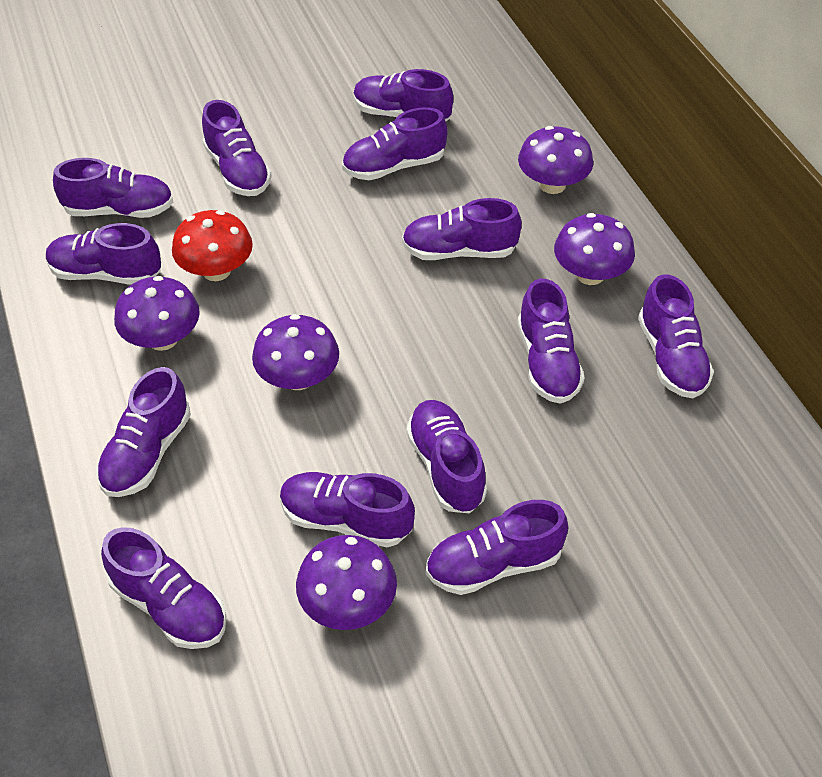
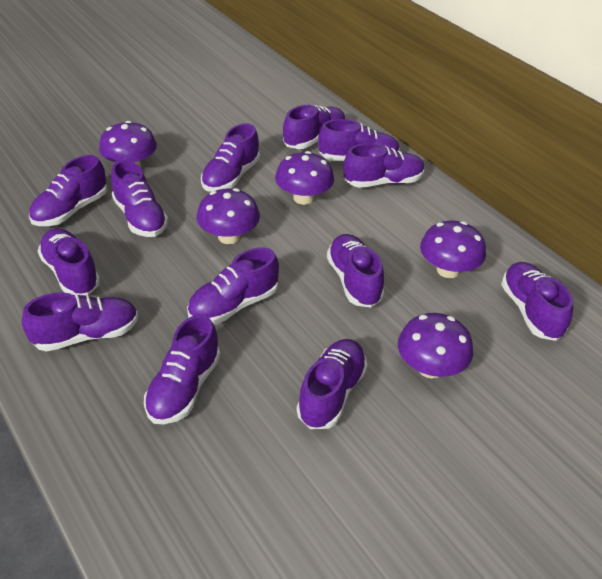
red mushroom: [172,210,253,281] = 1 -> none = 0

